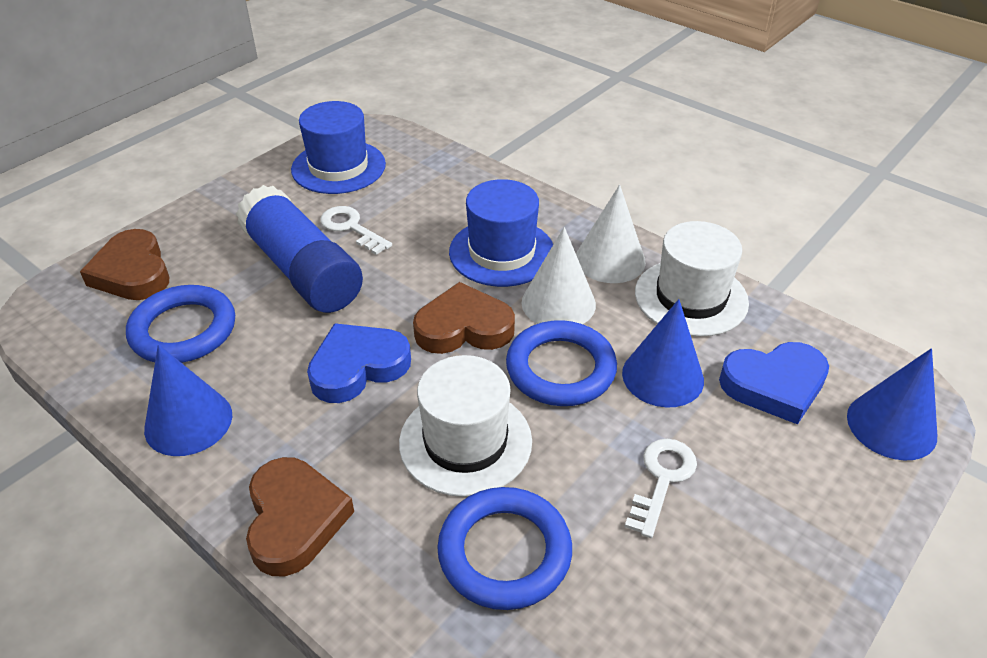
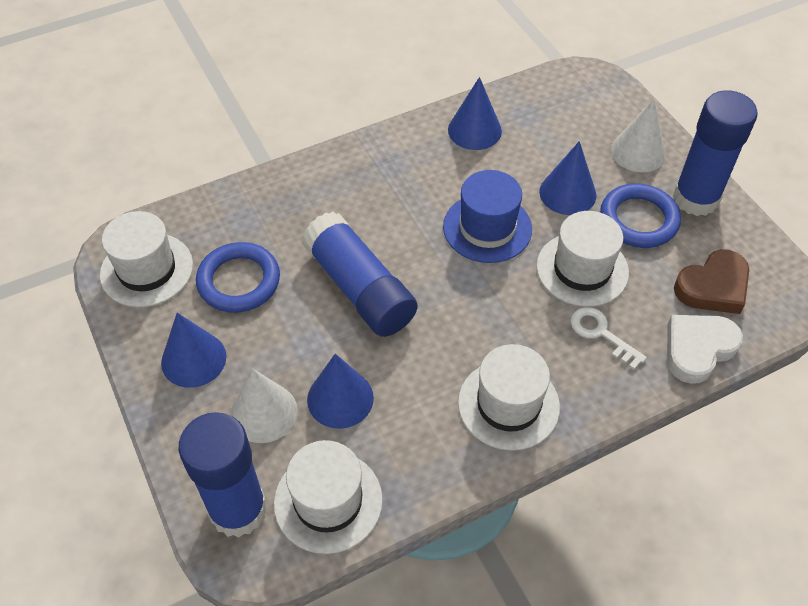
blue cone: [144,344,232,456] [622,299,704,407] [847,348,937,461] = 3 -> [161,313,226,388] [307,354,374,429] [448,77,502,150] [539,141,596,215] = 4
blue glue stick: [236,185,363,313] = 1 -> [179,412,267,538] [302,211,417,337] [673,90,758,216] = 3
blue hat: [291,101,386,194] [449,179,553,287] = 2 -> [443,170,532,263] = 1
blue heart: [307,323,411,403] [719,342,829,424] = 2 -> none = 0
blue ring: [126,285,235,363] [437,487,572,610] [506,320,617,406] = 3 -> [196,242,280,313] [600,184,681,248] = 2
brown heart: [80,229,169,300] [246,457,354,576] [413,282,515,354] = 3 -> [674,249,749,314] = 1
white hat: [399,355,532,497] [635,221,749,336] = 2 -> [100,211,193,307] [274,440,383,554] [458,344,560,451] [536,211,629,307] = 4
white heart: none = 0 -> [667,315,743,384] = 1
white key: [320,206,392,255] [625,439,697,538] = 2 -> [570,307,647,370] = 1

